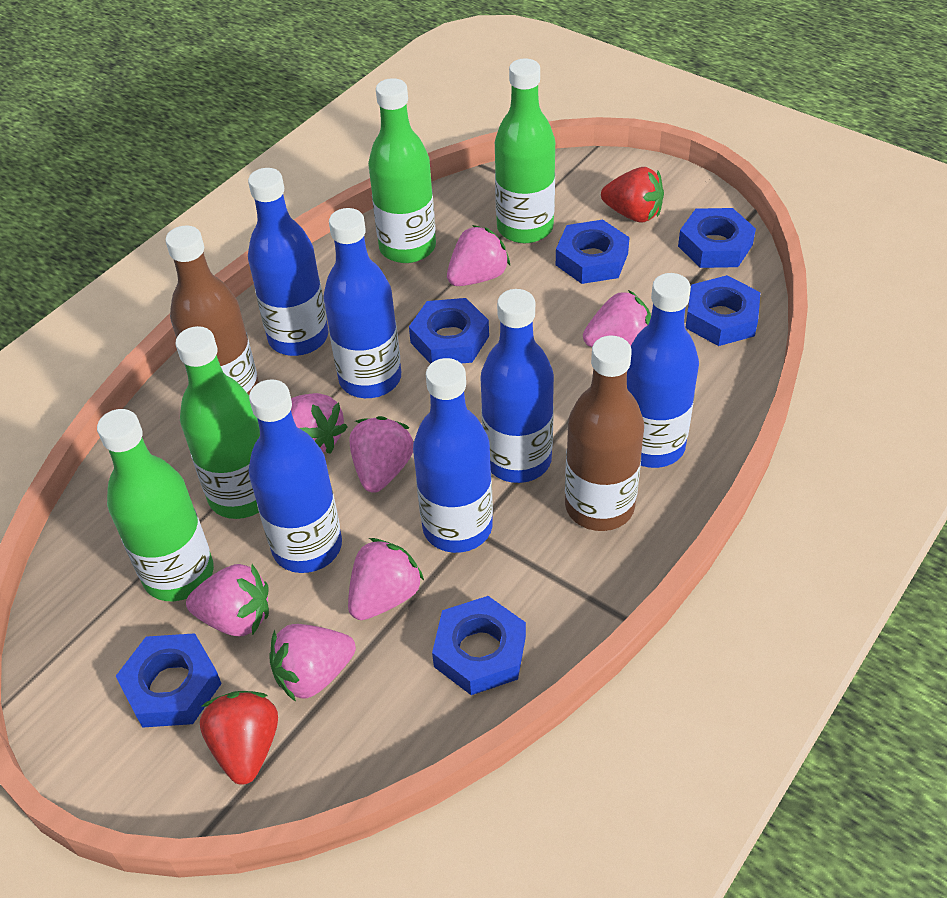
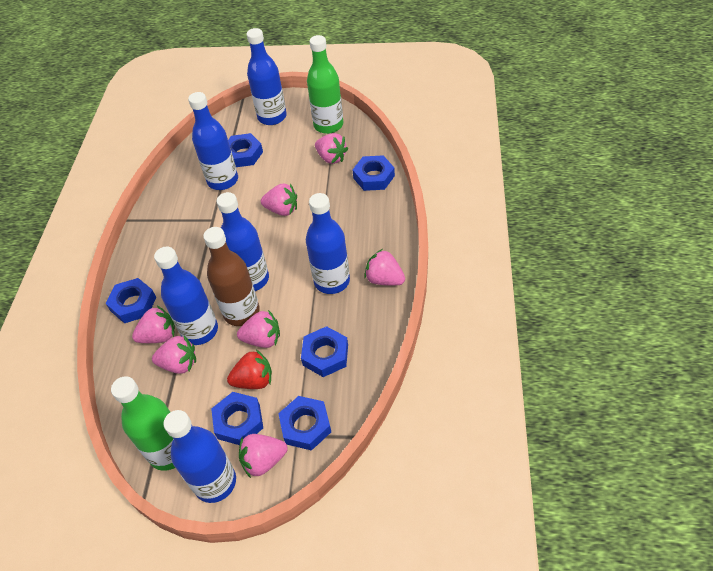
brown bottle: [165,226,259,395] [565,336,644,531] = 2 -> [203,227,260,326] = 1
green bottle: [97,409,214,601] [175,326,260,519] [368,78,436,263] [495,58,555,243] = 4 -> [111,376,175,471] [307,35,343,134] = 2
red strawberry: [200,691,278,785] [601,167,664,223] = 2 -> [227,350,272,389] = 1

